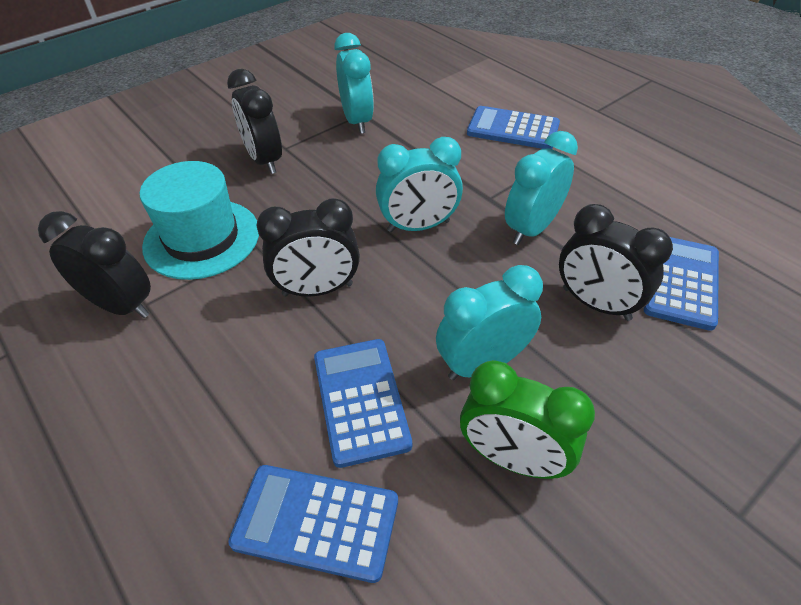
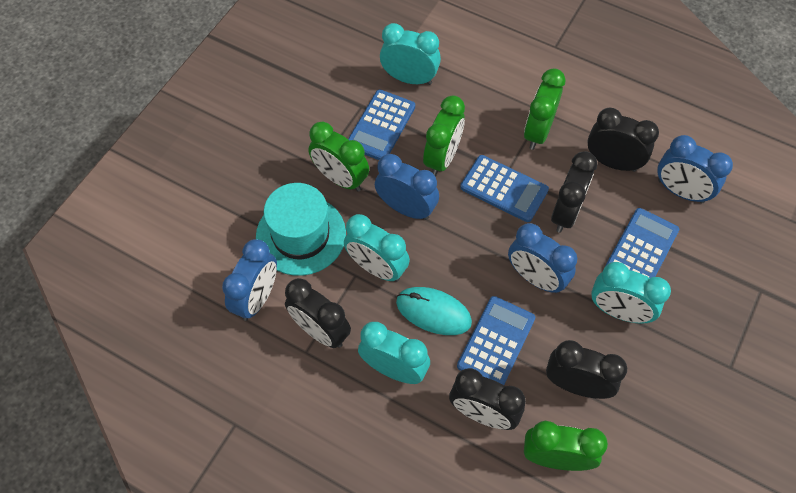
black clock: [38,211,151,318] [227,69,282,174] [256,198,360,297] [559,204,673,321] = 4 -> [285,278,351,348] [449,368,526,430] [546,340,627,399] [551,151,597,233] [587,108,659,172] = 5
blue clock: none = 0 -> [222,239,277,321] [375,154,439,220] [508,223,577,293] [658,135,733,203] = 4
green clock: [460,360,595,479] = 1 -> [308,122,369,192] [423,96,465,176] [524,68,565,150] [524,421,608,471] = 4
turquoise mouse: none = 0 -> [396,287,472,335] = 1

